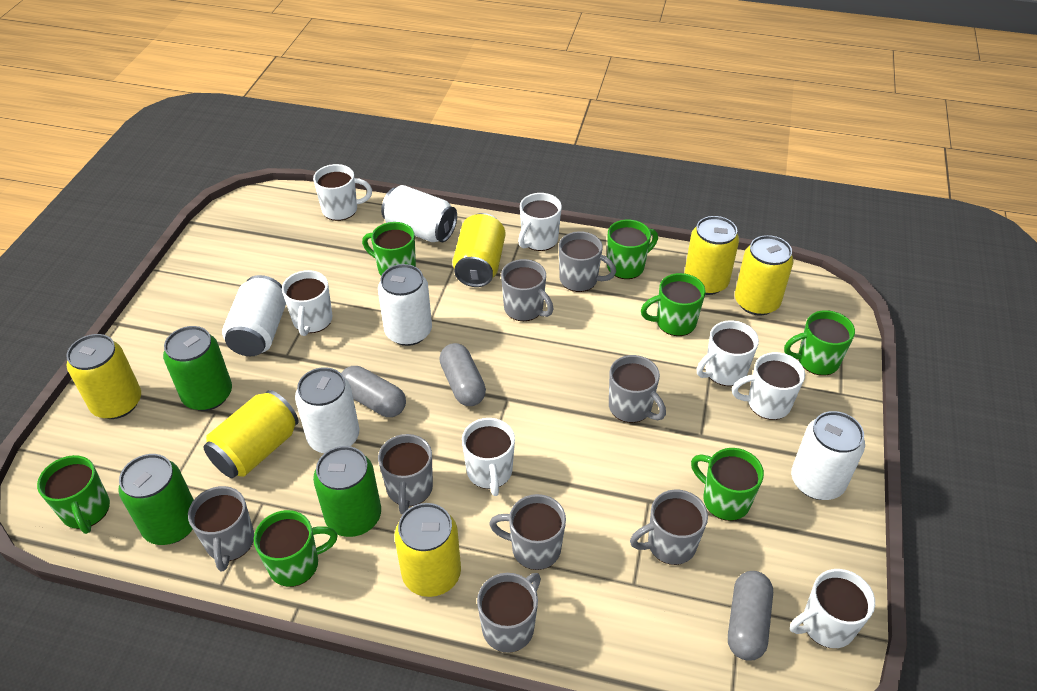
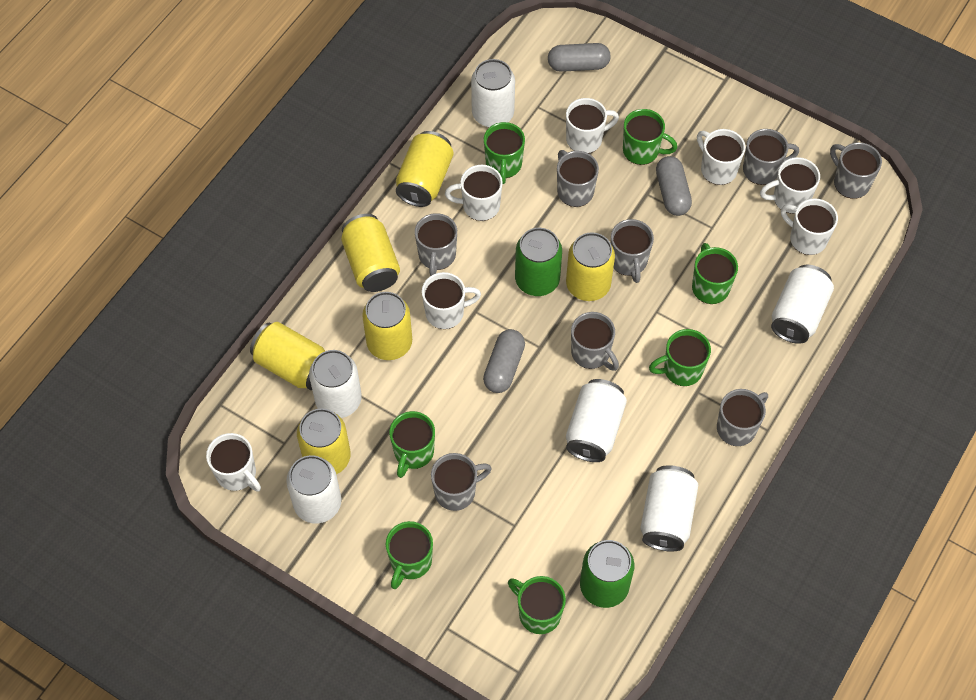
green can: [118,454,194,545] [163,326,232,411] [313,446,381,537] = 3 -> [515,228,562,296] [580,540,634,608] = 2
white can: [222,275,286,356] [295,367,359,453] [378,264,432,346] [381,185,457,242] [791,411,865,500] = 5 -> [286,455,341,524] [309,350,362,418] [471,59,515,127] [566,379,627,462] [640,465,698,552] [771,265,834,344] = 6

